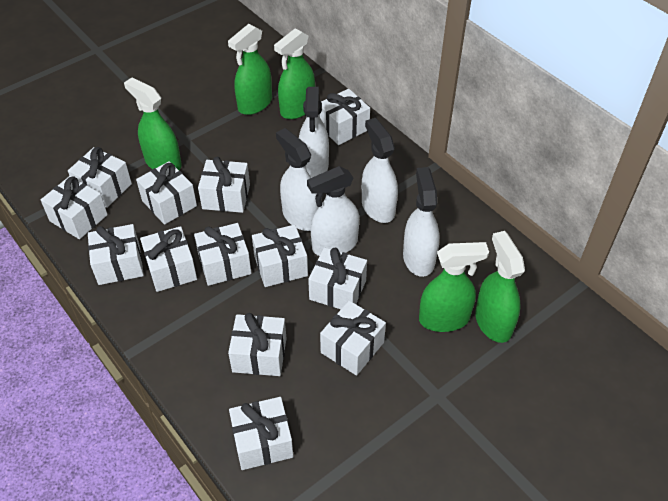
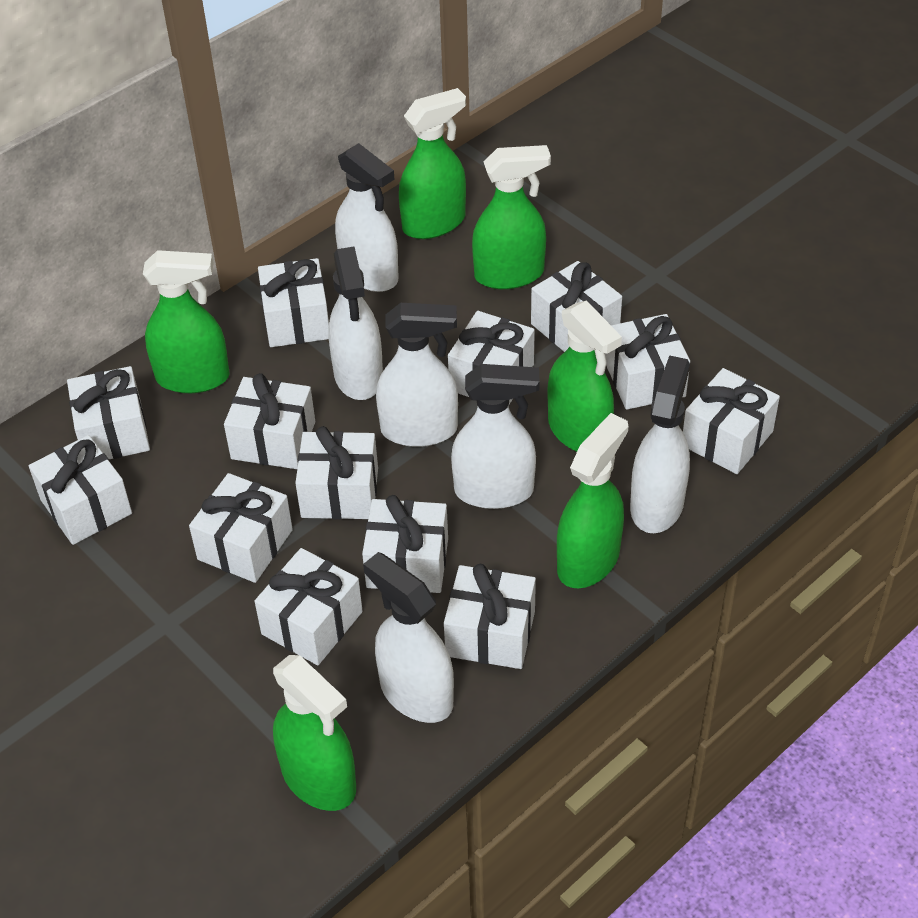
green spray bottle: [124,77,182,170] [228,24,272,115] [274,28,315,119] [419,242,489,332] [475,231,525,343] = 5 -> [143,250,230,393] [273,655,356,811] [399,88,466,239] [472,145,551,289] [548,300,622,452] [557,413,628,588] = 6
white spray bottle: [276,128,319,231] [299,87,329,178] [307,166,359,256] [362,118,398,223] [403,167,440,277] = 5 -> [328,247,383,400] [335,143,398,292] [363,552,454,723] [376,303,458,447] [451,364,540,509] [630,355,690,533] = 6

